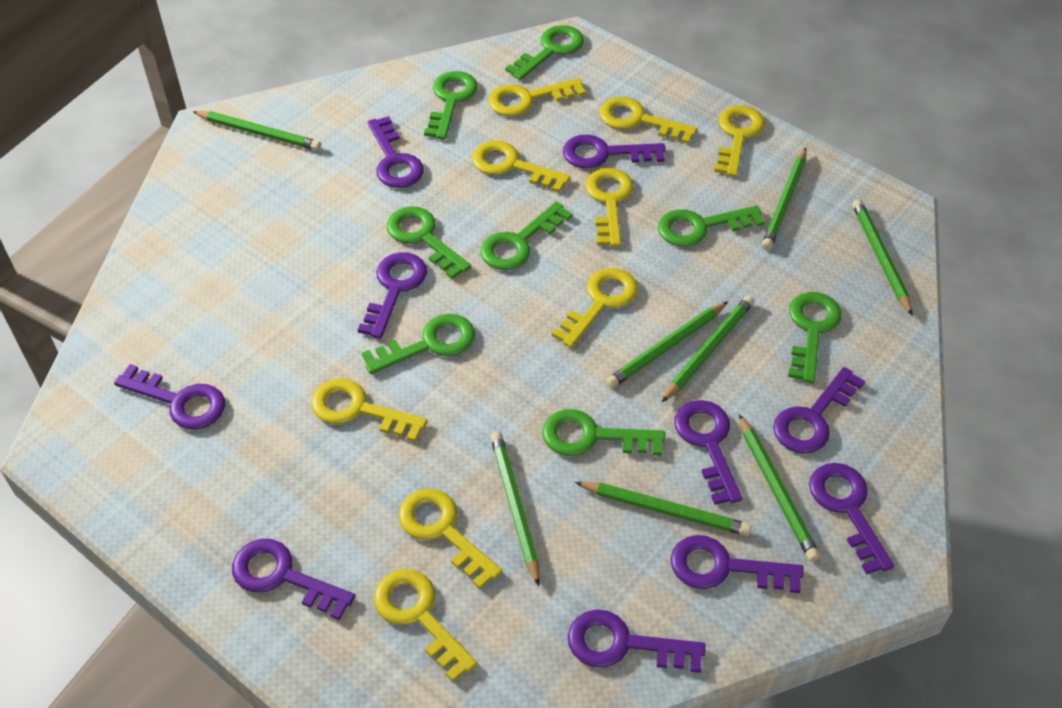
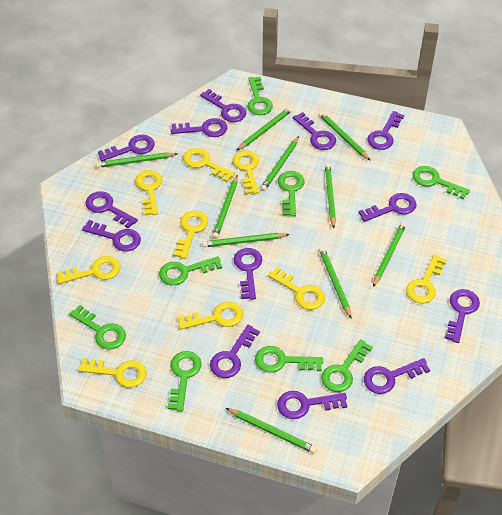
green pencil: [192,111,321,151] [490,432,540,586] [575,482,752,536] [606,302,728,388] [662,295,755,402] [739,414,820,562] [762,148,807,250] [852,199,913,316] = 8 -> [96,152,178,168] [202,233,290,247] [212,175,238,239] [226,408,317,453] [236,107,292,151] [260,136,299,191] [319,112,371,161] [319,247,351,318] [325,163,336,228] [373,222,406,287] = 10
purple key: [114,364,225,429] [232,539,356,620] [358,252,427,339] [368,116,424,188] [563,134,665,169] [568,609,706,673] [671,535,804,593] [675,400,742,505] [773,367,865,454] [809,463,894,575] = 10 -> [82,220,141,251] [86,191,138,229] [98,135,155,161] [171,118,227,137] [200,89,246,122] [210,324,260,378] [234,248,262,300] [277,391,347,419] [293,112,336,150] [358,193,417,222] [364,358,430,394] [367,111,404,150] [445,289,480,343] = 13

